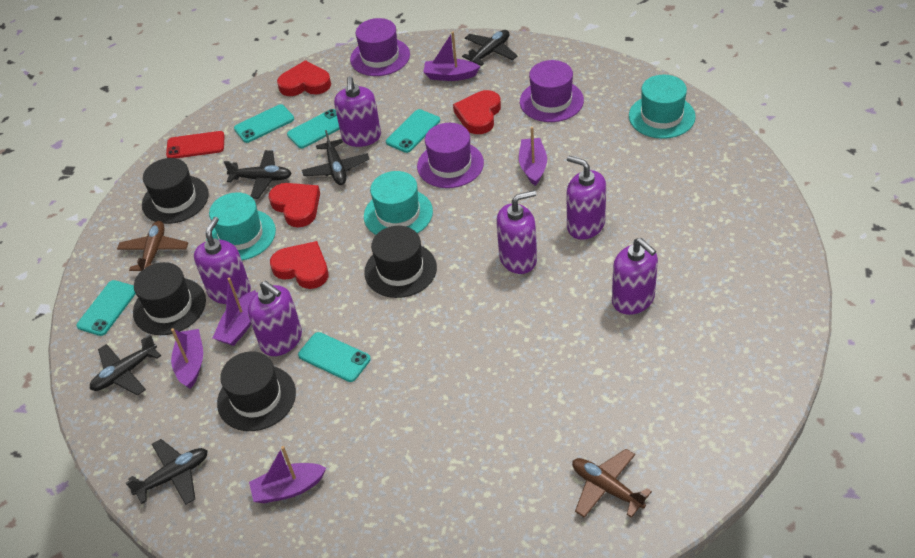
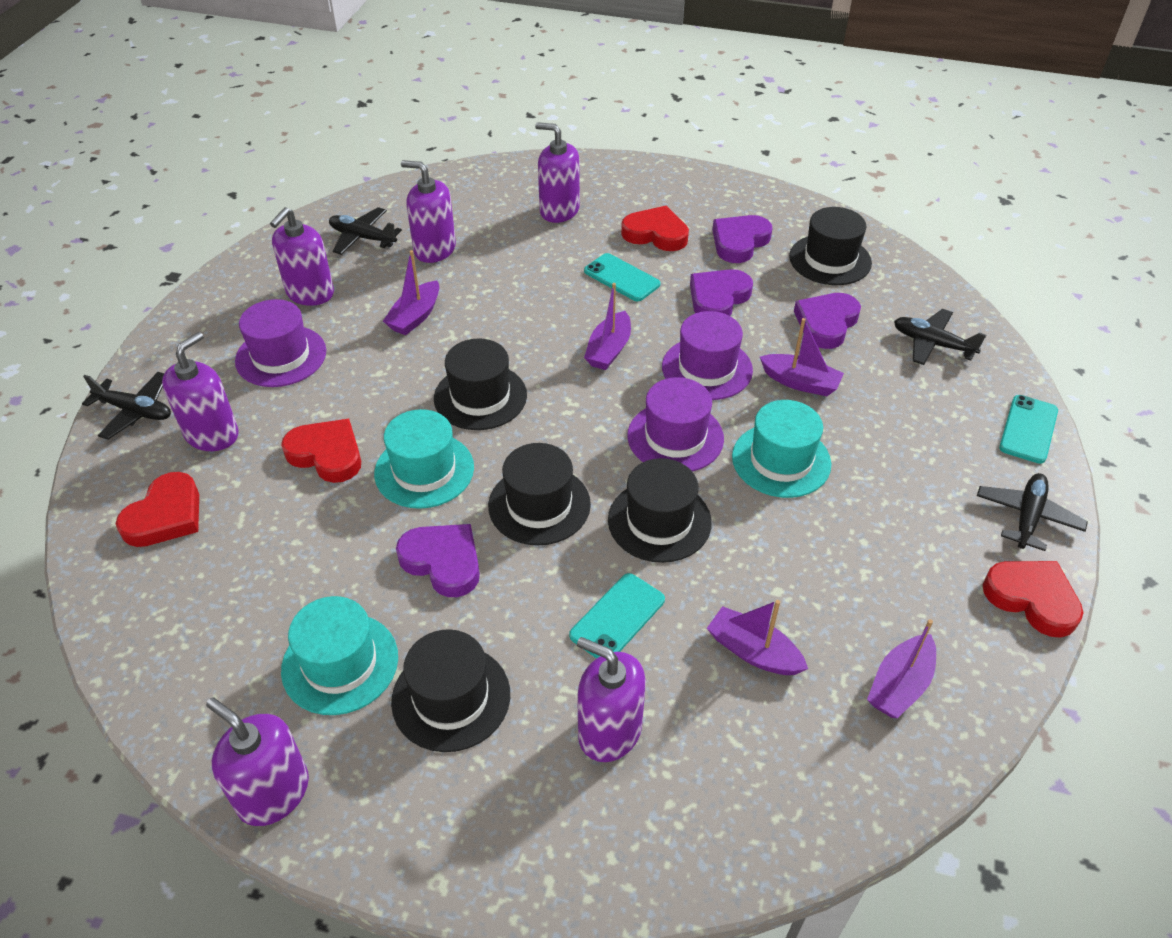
black hat: [133,262,206,335] [142,158,209,224] [217,351,296,431] [364,226,437,298] = 4 -> [391,629,510,752] [434,338,527,430] [488,443,591,546] [608,458,712,563] [789,207,872,285] = 5
black plane: [90,334,161,395] [126,439,208,505] [224,150,292,199] [302,130,370,185] [462,30,518,66] = 5 -> [82,372,171,440] [329,207,402,255] [894,309,986,365] [977,473,1088,551] = 4
brown plane: [117,221,188,271] [572,449,652,518] = 2 -> none = 0
purple heart: none = 0 -> [396,524,480,597] [690,269,753,316] [712,215,772,263] [794,293,861,349] = 4
red phone: [166,131,225,158] = 1 -> none = 0
turquoise phone: [76,280,136,336] [234,104,294,143] [287,109,340,149] [298,332,371,382] [386,109,440,153] = 5 -> [569,573,665,659] [584,253,661,301] [999,395,1058,464] = 3

